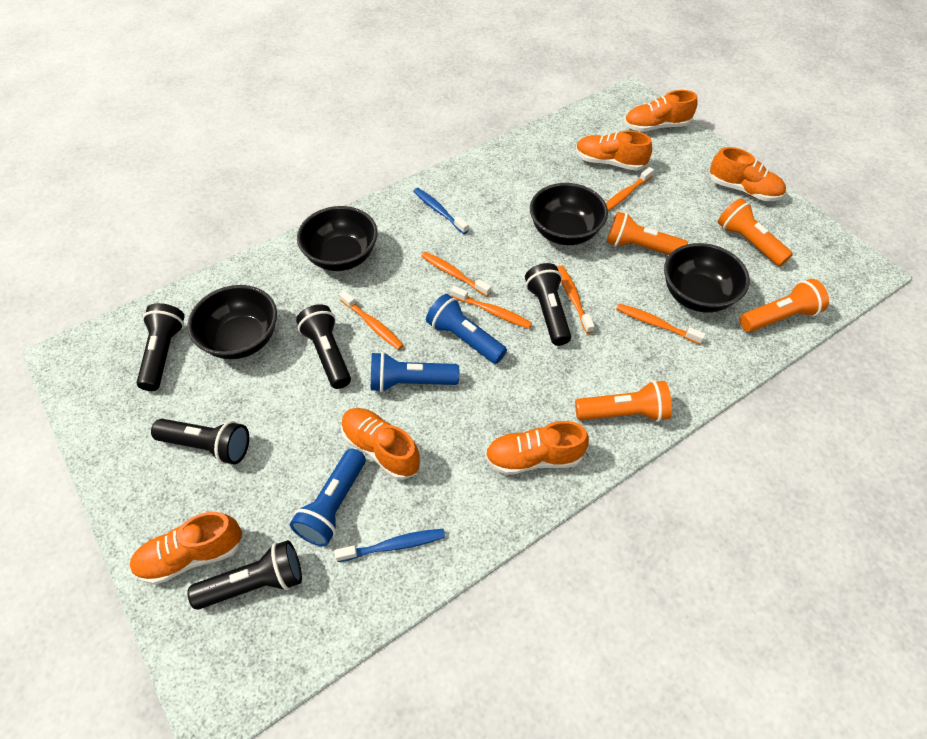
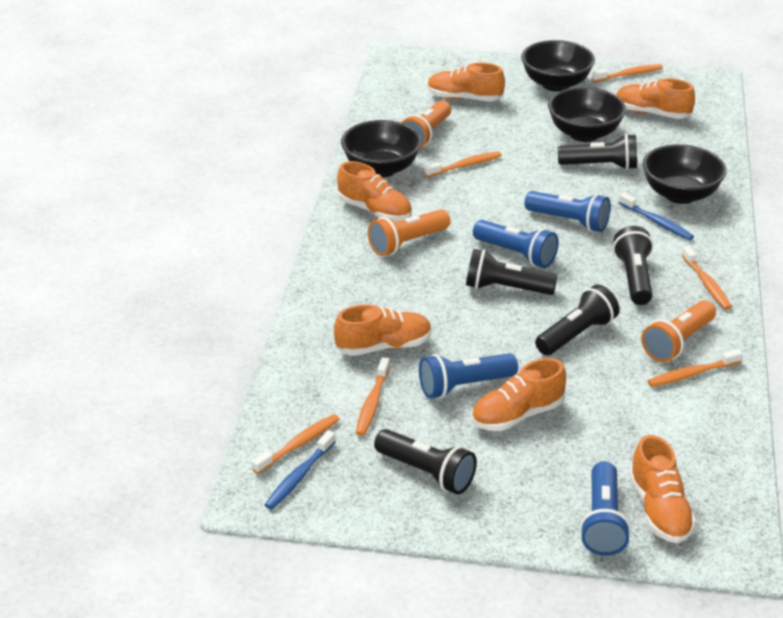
blue flashlight: [290,449,366,546] [371,352,459,392] [426,294,507,364] = 3 -> [419,353,518,398] [473,220,559,268] [525,191,611,232] [580,461,631,556] = 4
orange flashlight: [575,380,672,422] [606,211,688,255] [718,198,793,266] [740,279,829,332] = 4 -> [368,209,451,256] [401,100,451,149] [641,300,716,362] = 3

